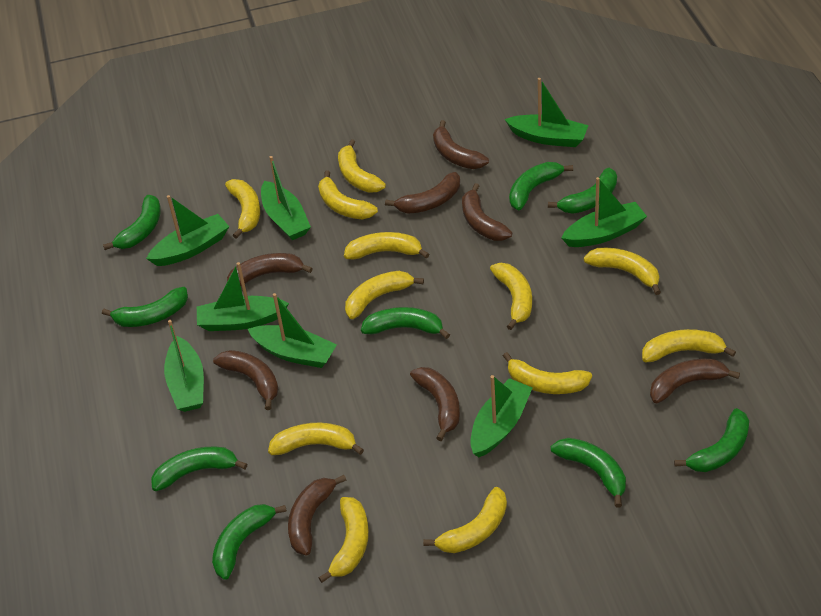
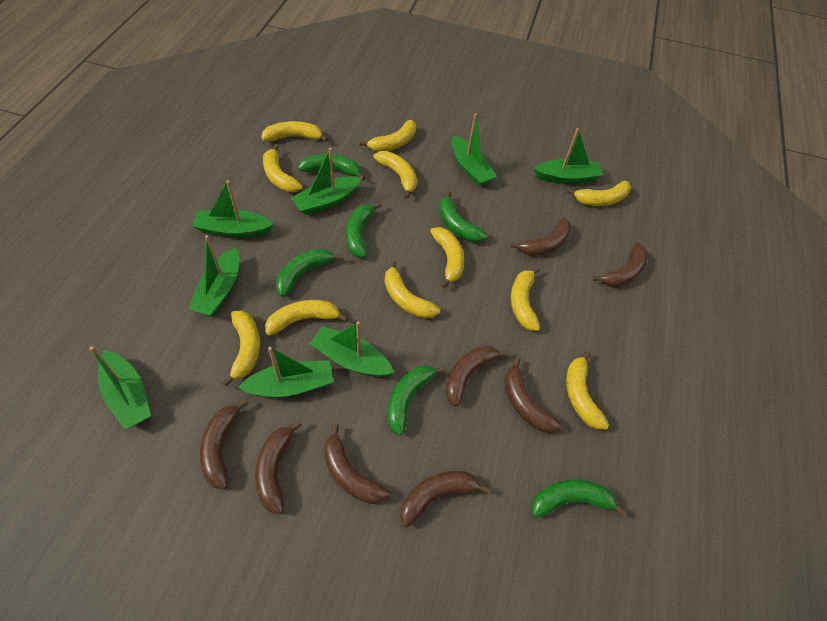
green banana: [102,287,188,327] [103,195,161,250] [151,447,247,491] [212,504,287,580] [361,307,450,339] [509,162,573,210] [548,168,617,214] [551,438,626,507] [674,408,749,472] = 9 -> [276,248,342,297] [298,154,366,181] [346,202,382,258] [387,365,446,435] [439,191,487,242] [532,480,627,518] = 6
yellow banana: [225,179,260,239] [268,423,364,455] [318,170,378,220] [318,497,369,583] [338,139,386,193] [344,232,429,259] [345,271,424,319] [423,487,507,553] [490,263,532,330] [503,352,592,394] [584,248,661,295] [642,329,736,362] = 12 -> [222,311,260,386] [261,121,328,142] [263,144,303,192] [265,300,348,336] [360,120,416,152] [373,151,417,199] [385,260,440,319] [430,227,464,288] [511,266,540,331] [566,351,609,430] [567,181,631,206] = 11

